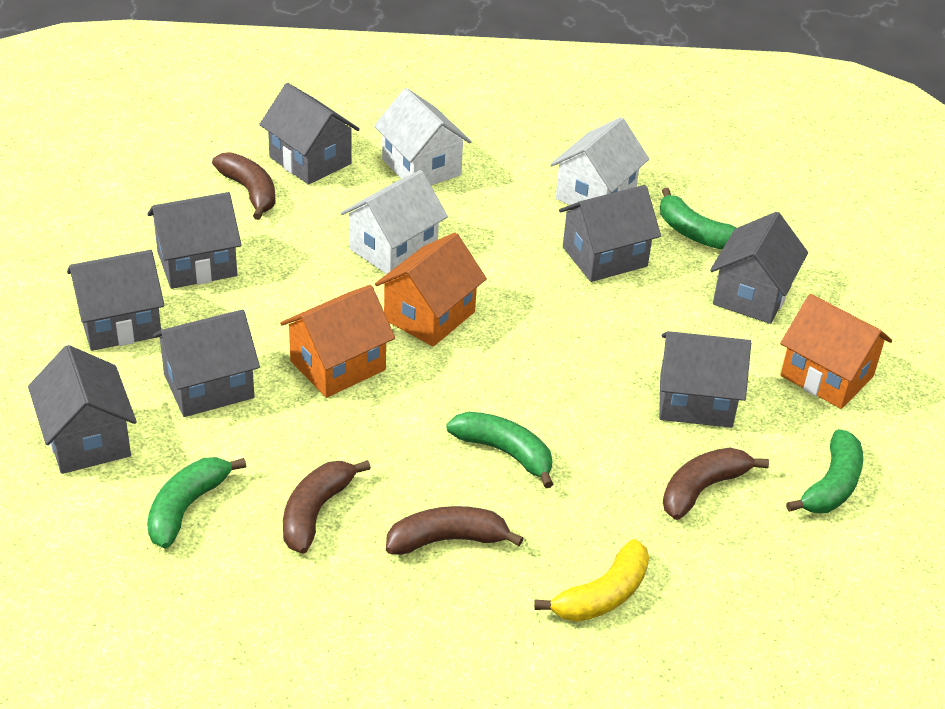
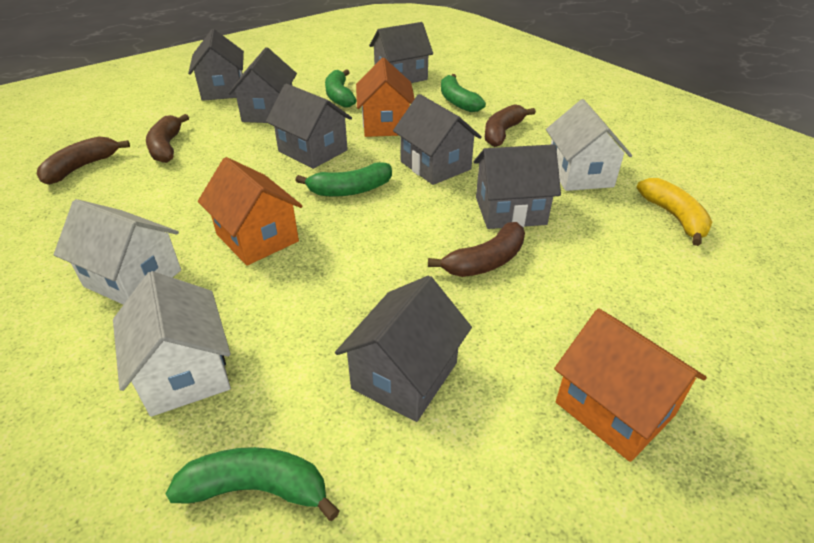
grey house: [28,345,137,474] [67,250,164,351] [147,192,242,289] [153,309,260,417] [259,83,360,185] [559,185,661,282] [659,331,751,428] [710,212,808,324] = 8 -> [188,29,244,101] [229,47,297,123] [266,84,352,169] [335,276,472,422] [369,22,433,83] [393,94,482,185] [474,144,561,229] = 7

